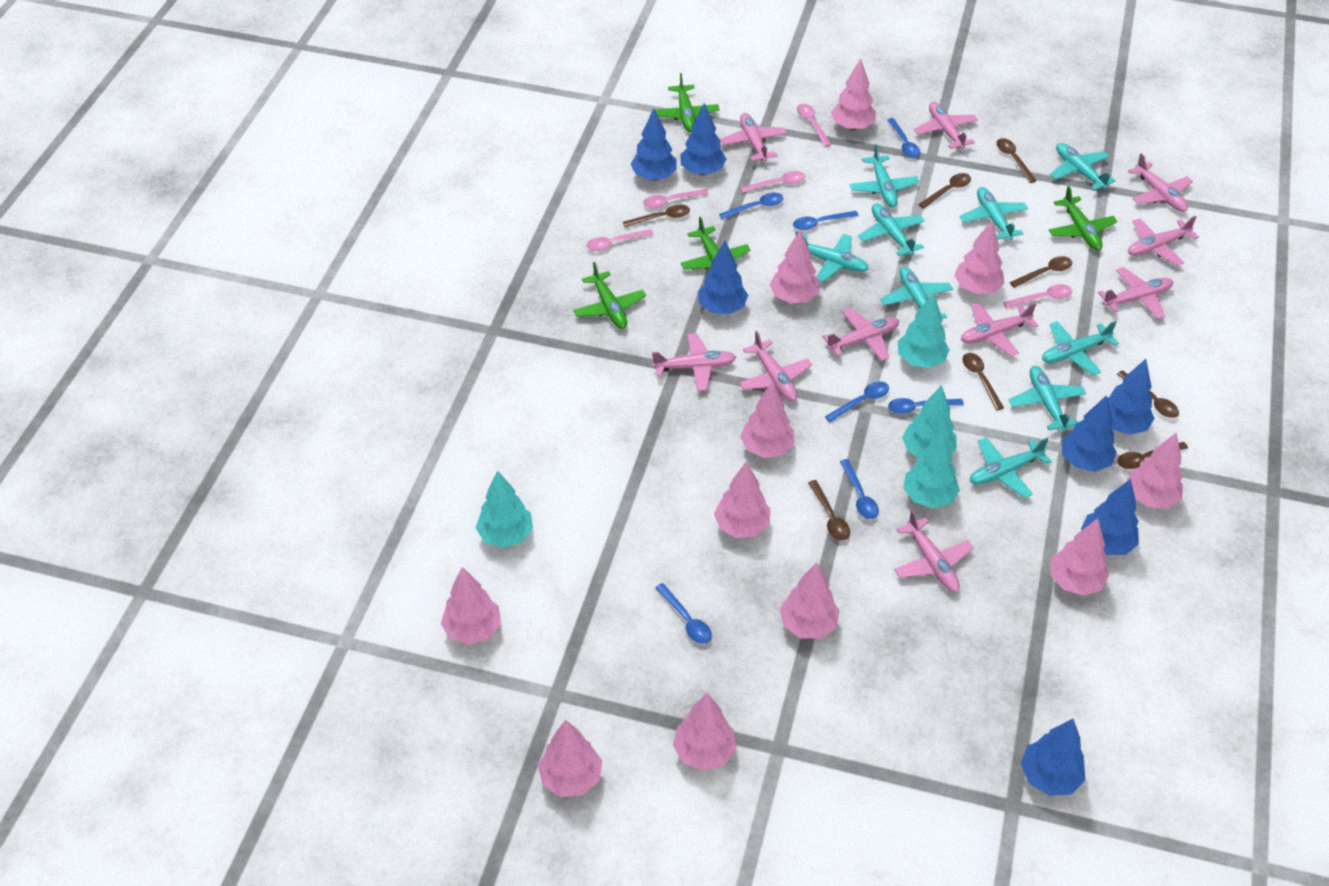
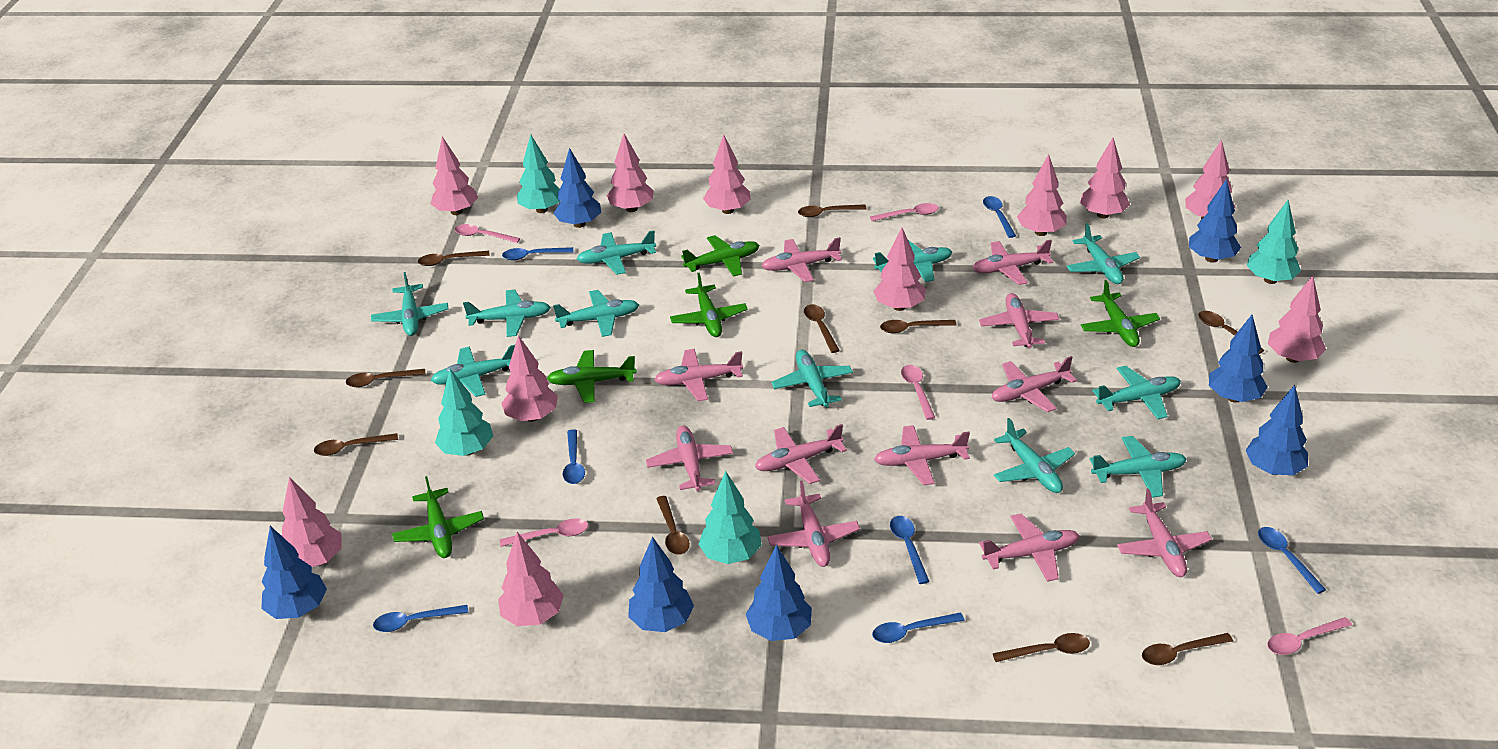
brown spoon: [623,204,690,227] [808,480,850,541] [918,173,971,209] [962,353,1004,410] [996,138,1037,183] [1010,256,1072,288] [1117,370,1179,418] [1117,442,1188,469] = 8 -> [314,433,398,456] [346,369,426,387] [418,251,490,266] [656,496,690,555] [798,204,867,217] [804,304,840,353] [880,320,957,333] [993,633,1090,662] [1142,633,1233,665] [1198,311,1264,354] = 10
green plane: [573,262,646,329] [655,73,720,132] [680,217,751,270] [1049,186,1118,250] = 4 -> [392,476,484,558] [547,350,637,403] [670,273,748,337] [681,235,760,277] [1081,280,1160,347] = 5
pink plane: [652,333,736,391] [720,113,787,162] [739,331,812,401] [822,308,899,361] [894,510,974,592] [914,102,978,149] [961,303,1038,356] [1098,267,1173,319] [1128,153,1193,212] [1128,216,1199,266] = 10 -> [646,425,733,491] [654,349,743,401] [755,424,847,484] [762,237,842,282] [767,481,860,567] [874,425,970,485] [972,240,1053,285] [979,293,1059,348] [979,514,1080,582] [992,356,1077,412] [1117,488,1212,577] = 11
turquoise plane: [796,231,869,282] [850,144,919,207] [858,204,925,256] [881,267,953,319] [959,187,1028,240] [970,437,1052,498] [1009,366,1086,432] [1042,321,1119,376] [1050,143,1116,190] = 9 -> [371,272,448,336] [431,345,515,397] [463,289,551,337] [553,290,639,337] [577,231,656,275] [771,350,853,408] [873,240,952,282] [994,418,1075,493] [1066,223,1140,284] [1090,436,1187,498] [1092,366,1181,419] = 11

